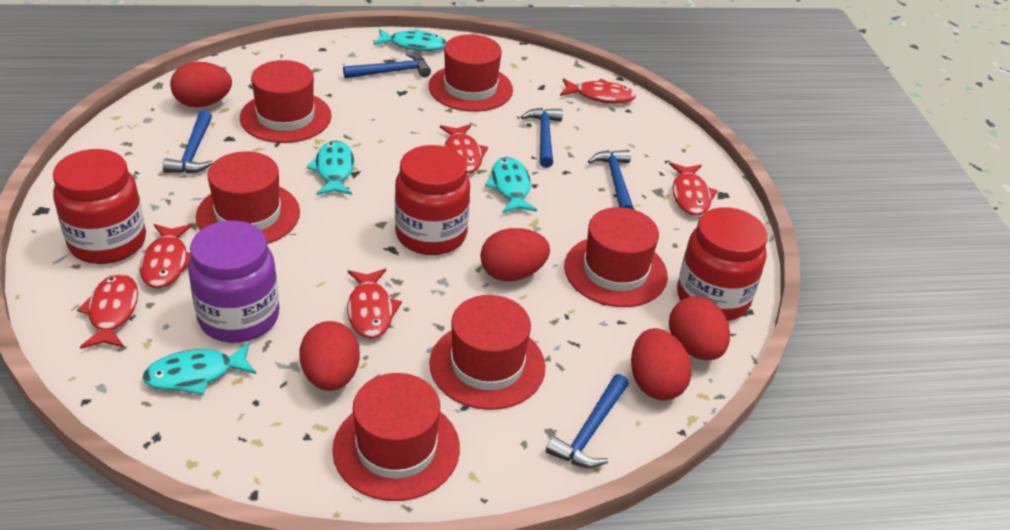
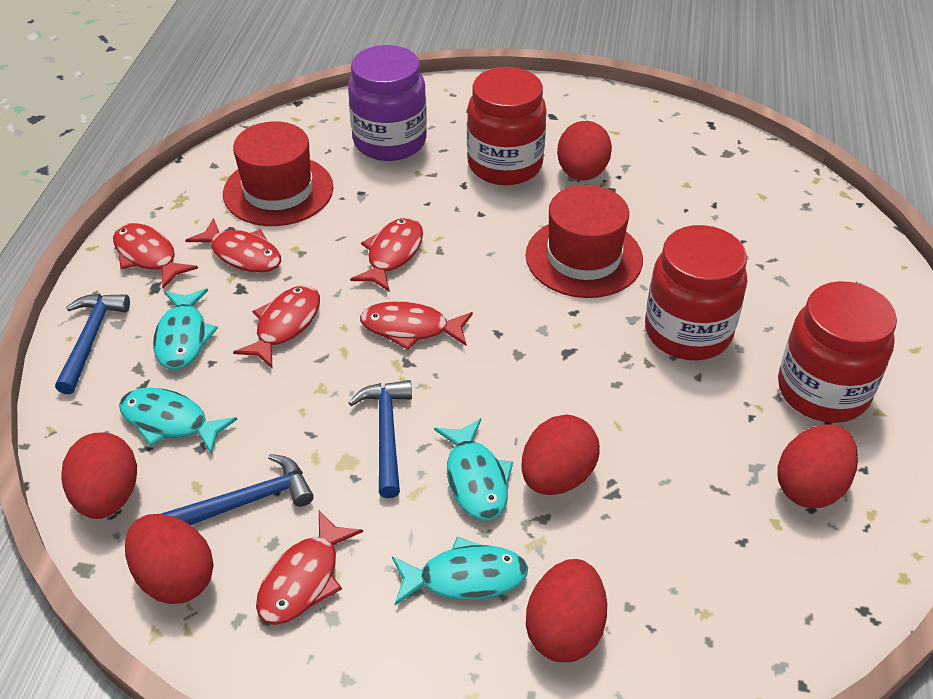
blue hammer: [162,110,213,174] [343,52,431,79] [521,108,563,168] [546,374,629,468] [588,150,634,210] = 5 -> [55,294,130,394] [161,454,314,525] [348,380,412,498] = 3
red egg: [170,62,232,108] [299,321,360,391] [480,228,550,281] [631,328,692,400] [669,296,730,360] = 5 -> [61,432,137,519] [125,514,214,604] [521,415,600,495] [526,559,607,662] [557,121,612,181] [778,424,858,508] = 6
red hat: [196,151,300,244] [240,60,332,143] [332,373,460,501] [428,34,513,112] [429,295,545,410] [564,207,668,307] = 6 -> [223,121,334,226] [526,185,643,298] = 2

